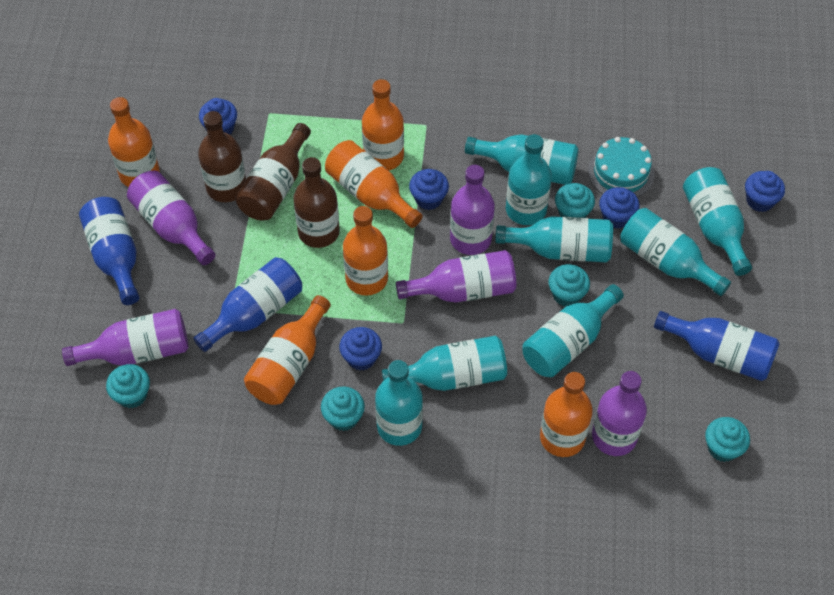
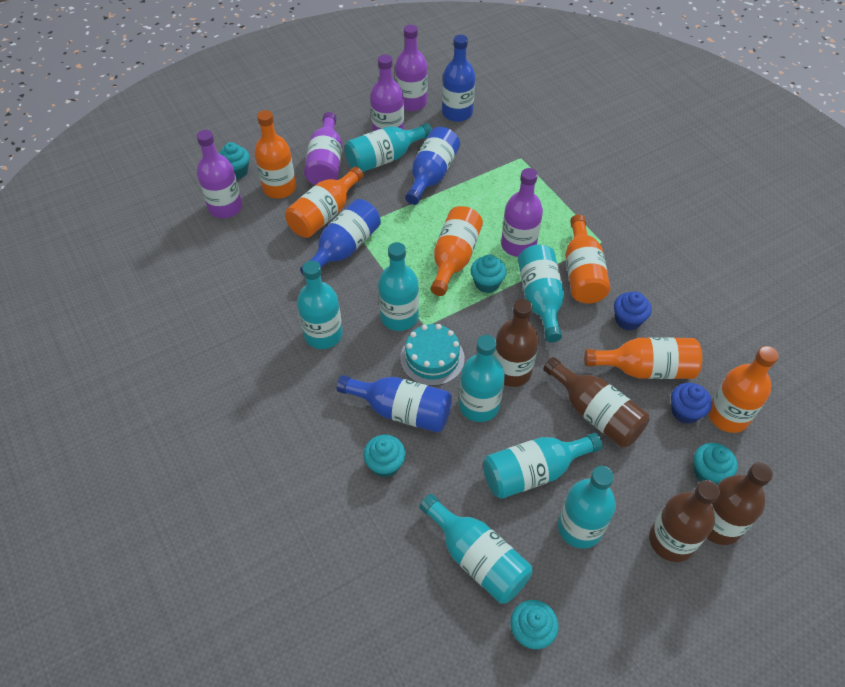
blue bottle: [79,197,140,305] [193,257,302,352] [654,311,780,381] = 3 -> [300,199,381,276] [337,375,452,433] [405,127,460,205] [442,35,475,122] = 4
blue cupcake: [199,98,237,135] [339,327,382,370] [409,169,449,210] [599,187,640,229] [745,171,785,212] = 5 -> [614,292,651,330] [671,383,712,424] = 2
brown bottle: [198,111,246,202] [235,123,311,220] [293,157,340,248] = 3 -> [493,299,539,387] [543,357,650,448] [649,480,720,562] [707,462,773,545] = 4

